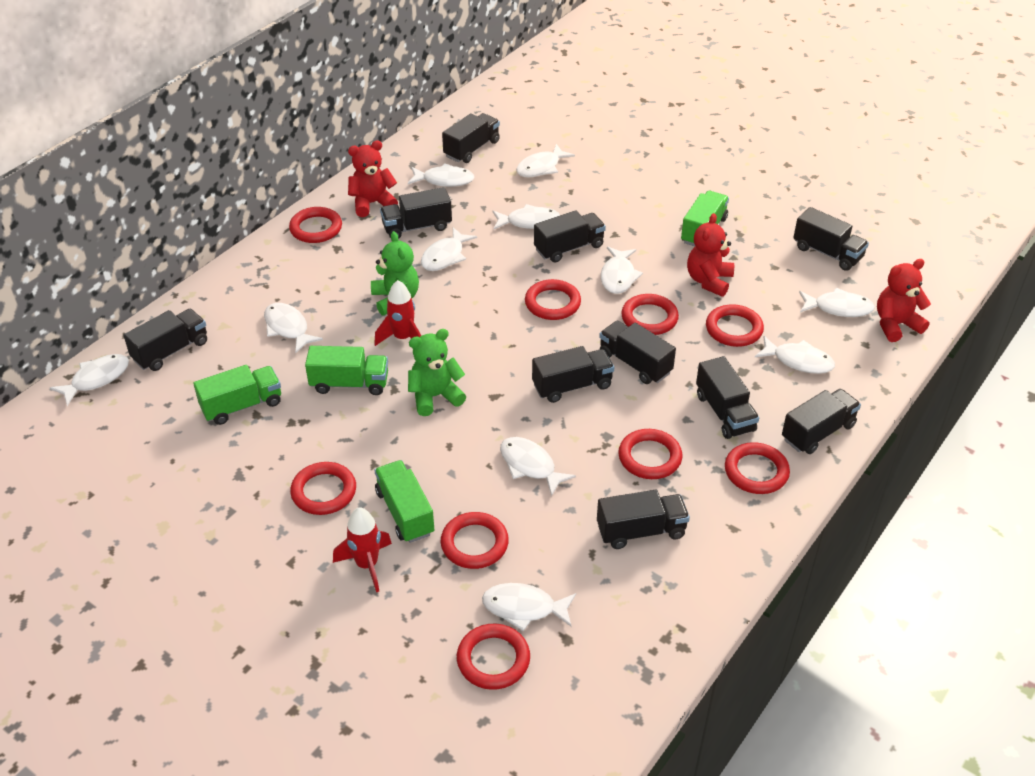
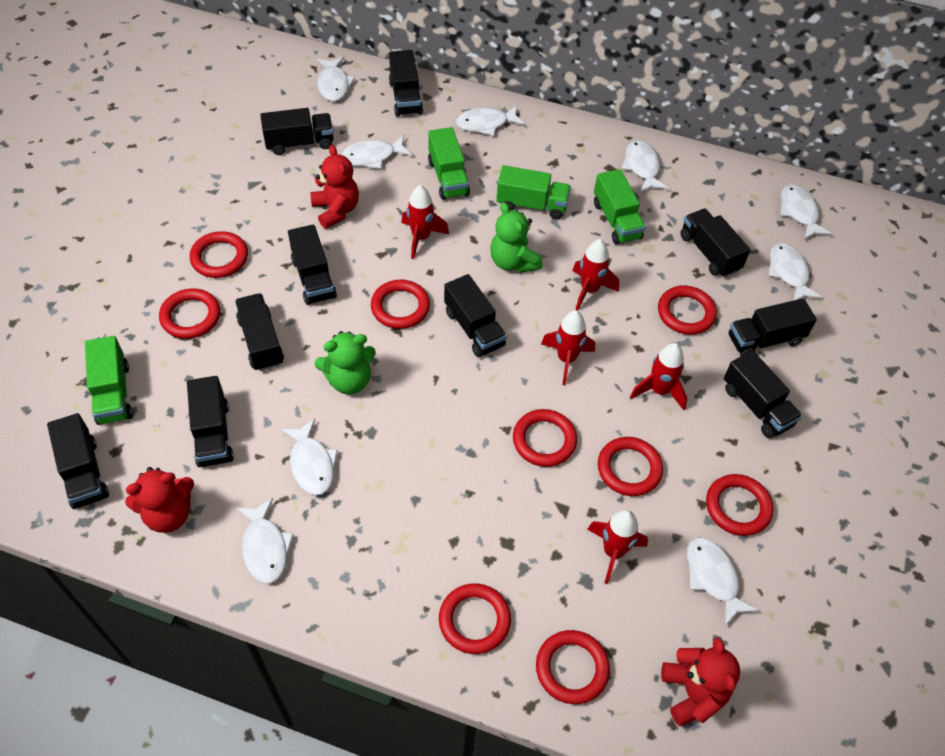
red rocket: [333,507,392,592] [374,280,422,346] = 2 -> [401,185,449,259] [541,311,595,385] [572,239,619,311] [587,510,648,584] [630,343,687,410] = 5
white fish: [50,354,129,406] [264,303,323,353] [408,163,475,187] [421,227,477,271] [482,583,576,631] [493,204,560,229] [500,437,576,496] [516,144,575,177] [601,247,643,294] [755,336,835,374] [799,288,875,317] = 11 -> [236,498,294,583] [281,419,338,495] [317,57,355,101] [341,135,412,169] [456,105,524,136] [622,140,668,192] [687,537,759,626] [769,243,822,301] [780,184,832,240] = 9

